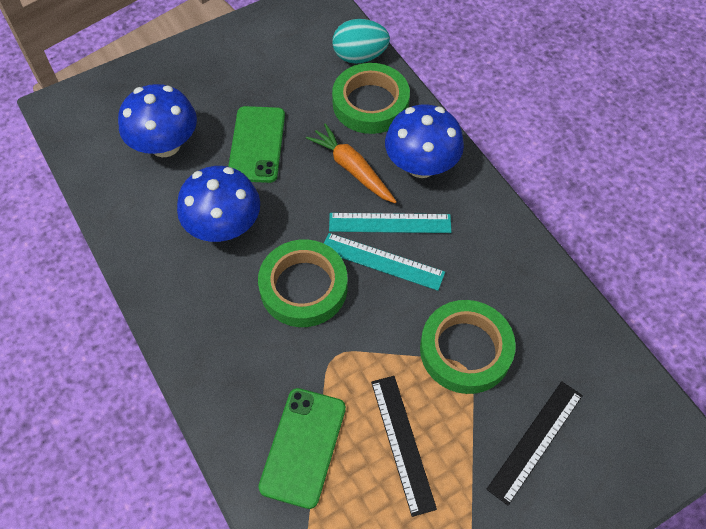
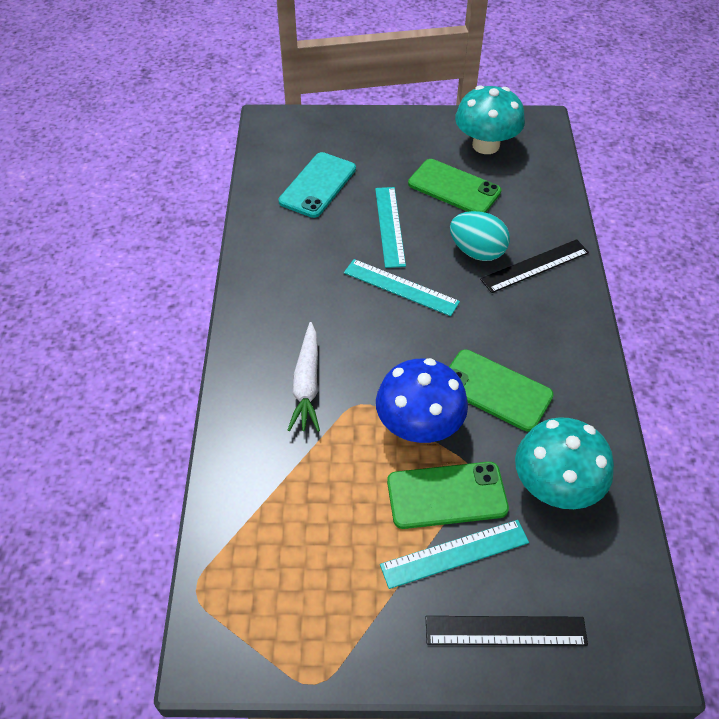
blue mushroom: [118,84,197,157] [177,166,260,242] [385,105,464,178] = 3 -> [376,358,468,443] = 1
green phone: [228,106,285,183] [258,388,346,509] = 2 -> [387,462,509,529] [408,159,501,213] [449,349,554,432] = 3
green tape: [258,240,348,327] [332,63,410,134] [420,300,516,394] = 3 -> none = 0
orange carrot: [306,123,397,203] = 1 -> none = 0
turquoise mushroom: none = 0 -> [455,85,525,154] [515,417,614,509] = 2
turquoise phone: none = 0 -> [279,152,356,218] = 1
turquoise ruler: [324,233,445,291] [329,213,451,233] = 2 -> [344,259,460,316] [375,187,406,268] [380,520,529,589] = 3
white carrot: none = 0 -> [288,322,320,432] = 1

